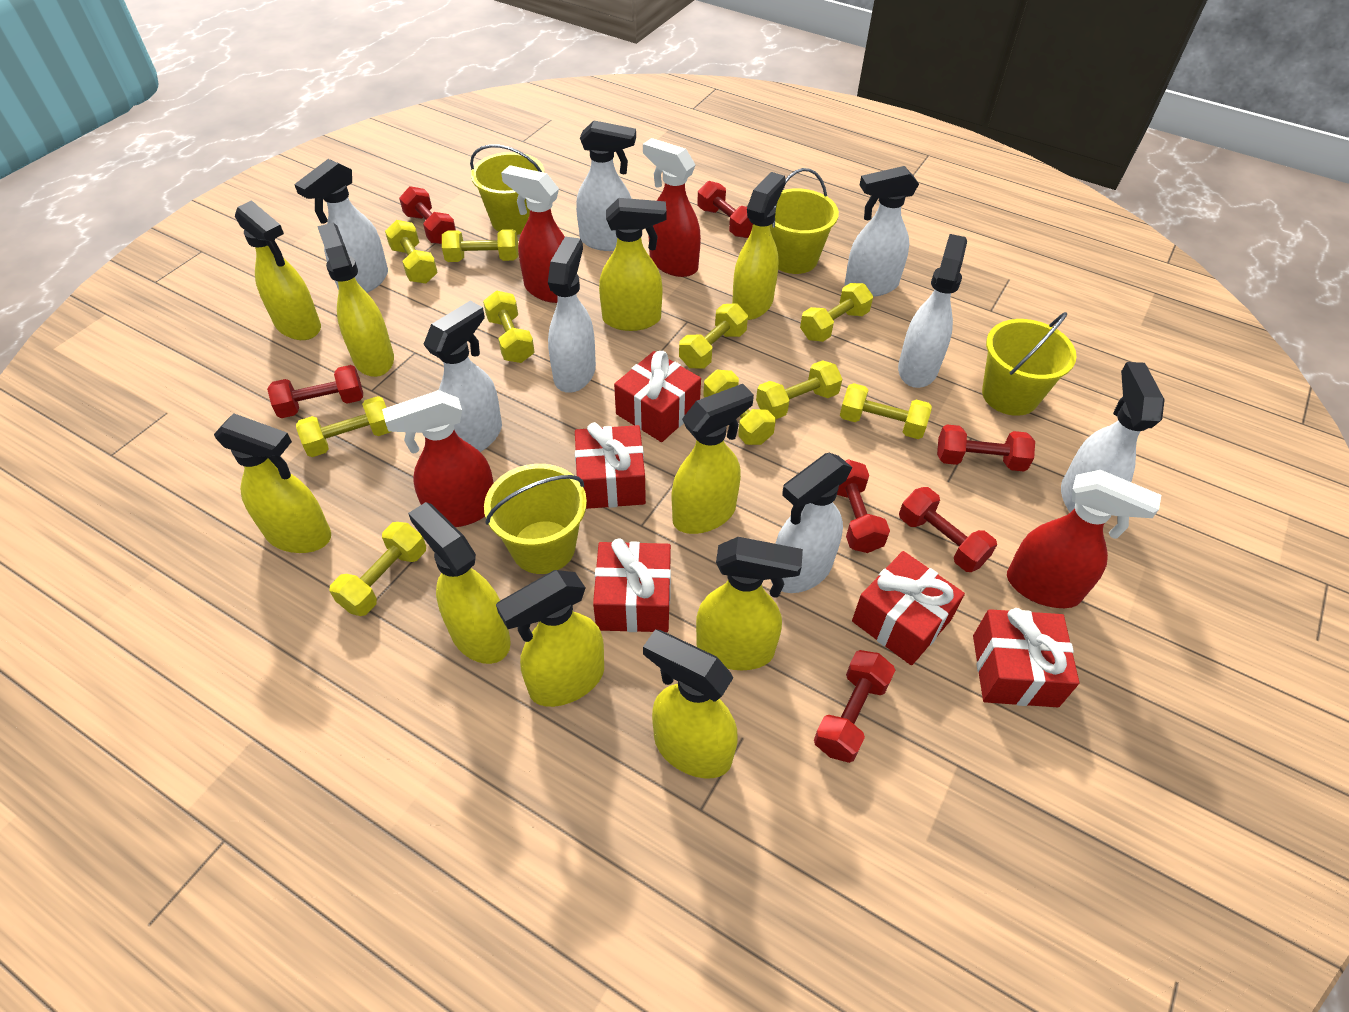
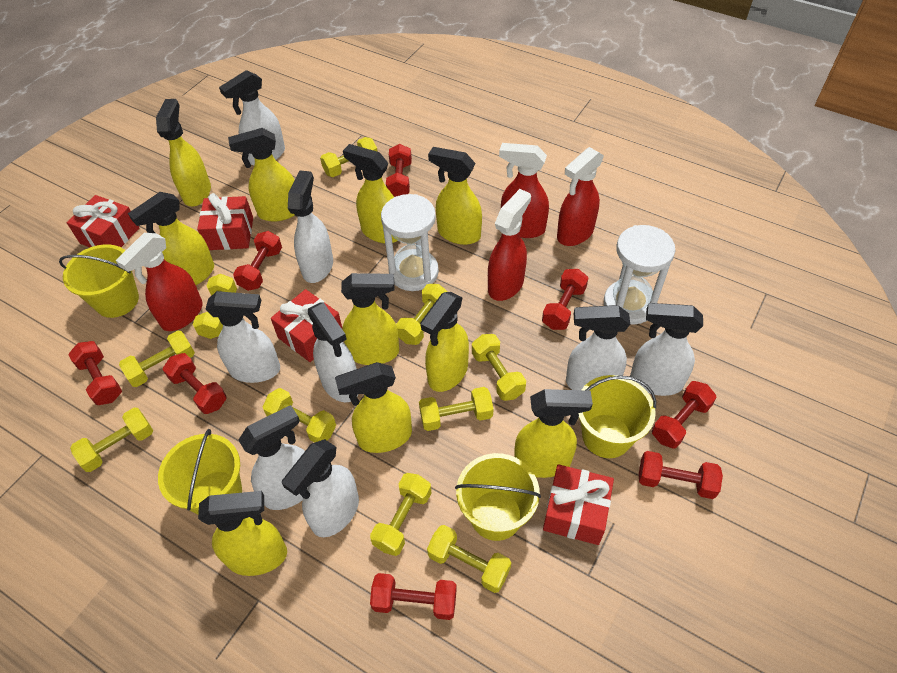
red dumbbell: [267,365,363,418] [399,186,456,244] [697,181,753,238] [814,650,895,763] [837,459,890,553] [899,487,997,572] [937,425,1035,472] = 7 -> [68,341,122,405] [163,353,227,414] [233,231,282,291] [370,573,457,620] [386,144,412,197] [542,269,588,330] [639,451,723,499] [652,381,717,449] = 8
red gift: [575,422,646,509] [593,538,671,632] [614,351,701,442] [852,551,965,665] [973,608,1079,707] = 5 -> [67,195,140,247] [197,193,253,250] [271,289,342,362] [543,464,614,545] = 4
white hourglass: none = 0 -> [381,194,439,291] [604,225,675,324] = 2

